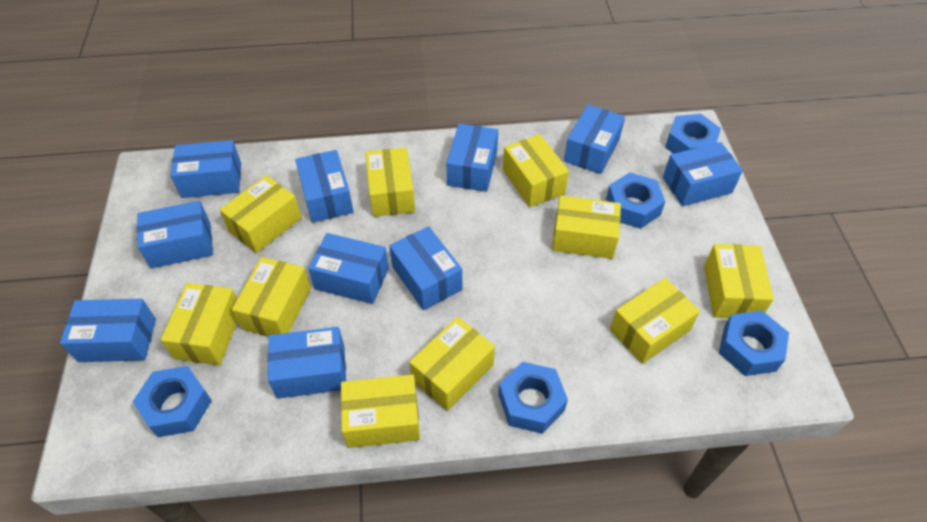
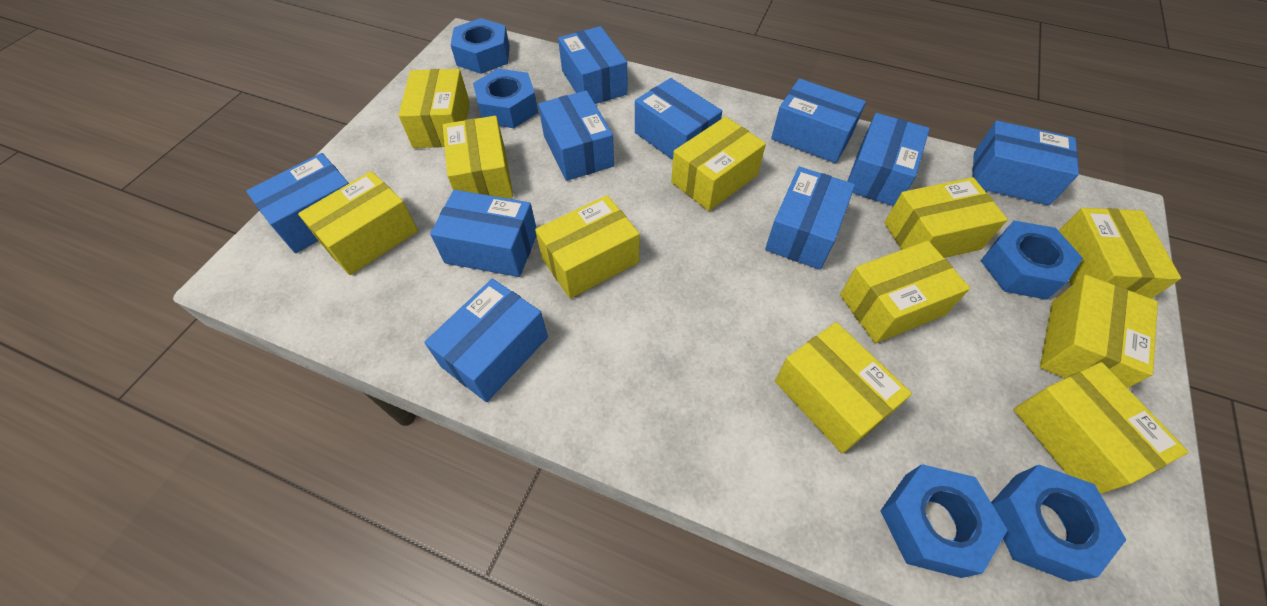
yellow box: [161,283,238,365] [220,175,302,253] [232,257,311,337] [341,374,420,448] [365,147,415,217] [409,317,495,411] [503,134,569,207] [552,196,621,259] [610,278,700,364] [704,244,774,318] = 10 -> [298,171,418,275] [399,69,470,148] [443,116,513,198] [535,195,640,298] [671,117,766,211] [775,322,912,454] [840,241,970,343] [884,177,1008,258] [1013,362,1188,494] [1040,275,1158,388] [1059,208,1181,299] = 11

